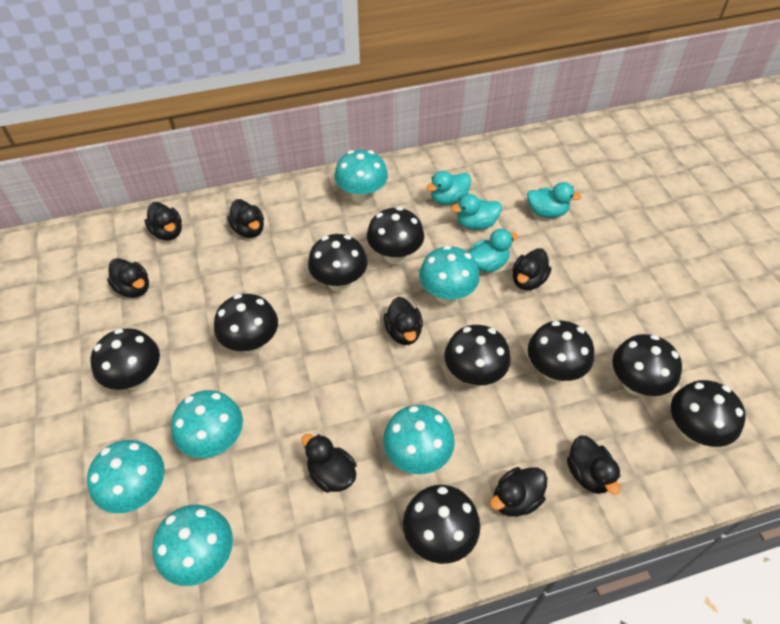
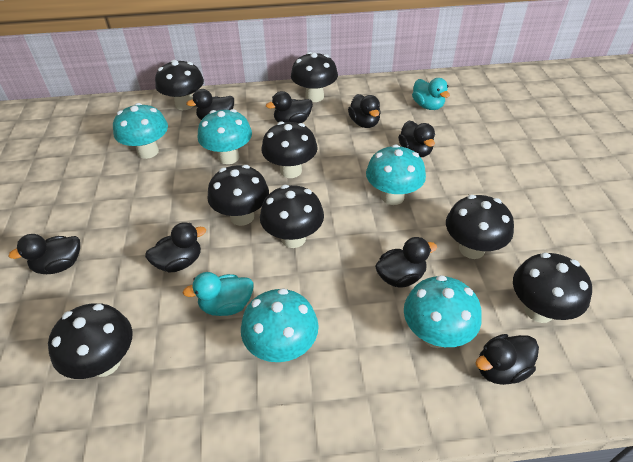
black mushroom: [90,328,160,390] [214,294,278,354] [308,234,368,292] [367,207,424,264] [403,485,480,564] [444,325,511,386] [528,321,594,382] [612,334,682,396] [671,380,746,447] = 9 -> [48,303,133,379] [155,60,204,110] [207,165,269,226] [260,185,324,248] [262,121,318,178] [291,52,338,102] [446,195,514,259] [513,253,592,323] = 8
turquoise duck: [426,171,471,205] [451,194,502,230] [469,229,518,272] [527,182,581,218] = 4 -> [183,272,254,316] [412,78,450,110] = 2
turquoise mushroom: [87,440,165,513] [152,505,233,586] [171,390,243,458] [334,150,388,204] [383,405,455,474] [419,245,480,305] = 6 -> [113,103,168,159] [197,109,252,164] [241,288,319,362] [366,144,426,205] [404,275,481,348] = 5

